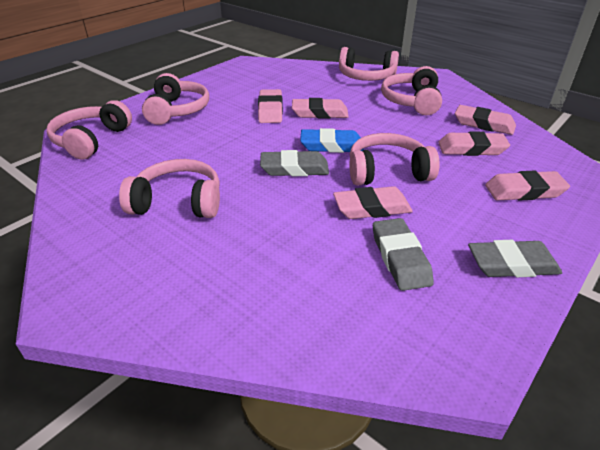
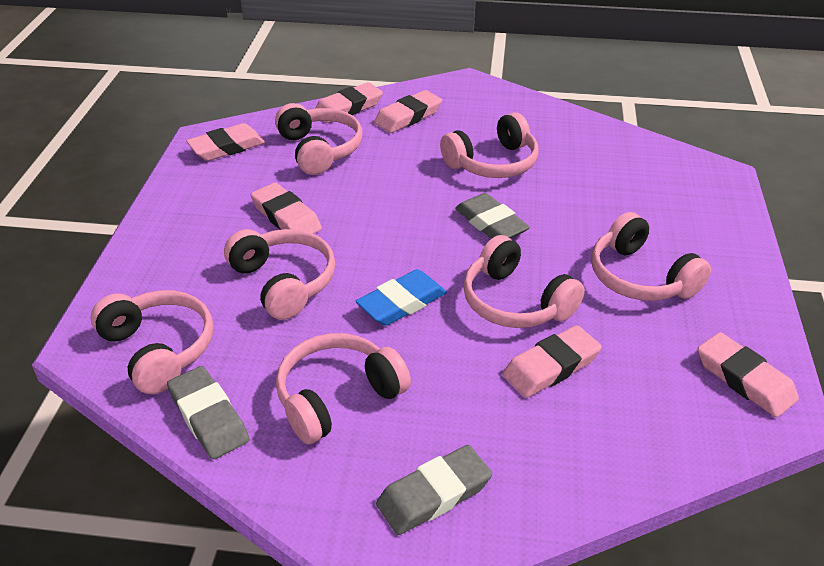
pink headphones: [47,100,132,160] [119,159,220,218] [142,73,209,125] [339,47,399,81] [350,133,440,185] [381,66,442,115] = 6 -> [91,290,213,394] [224,229,335,320] [275,103,363,175] [276,333,411,444] [440,112,539,178] [463,235,585,328] [591,212,711,301] = 7

